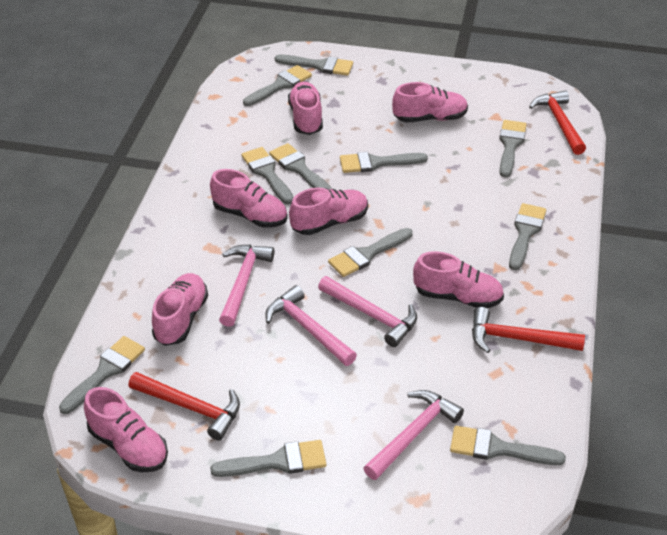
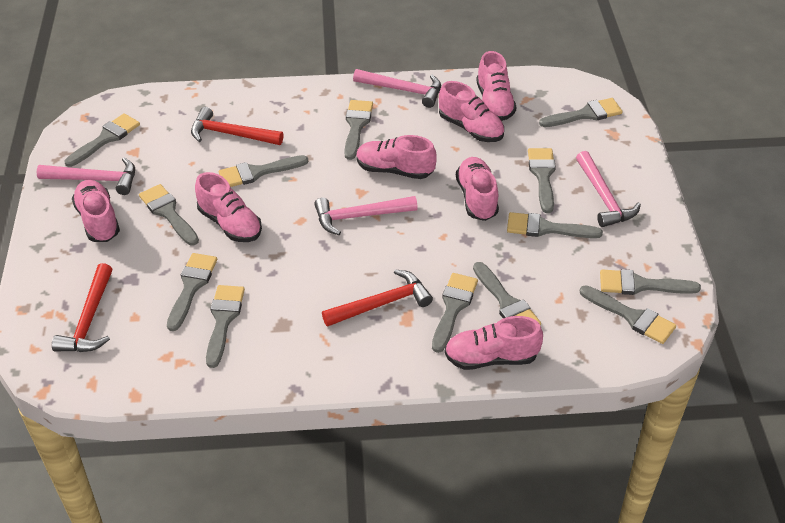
grey brush: [59,336,145,414] [210,440,326,477] [241,147,294,204] [243,65,312,106] [269,143,332,189] [275,55,353,76] [328,228,413,277] [340,152,428,173] [450,426,566,465] [499,120,527,178] [509,203,546,270] = 11 -> [65,113,140,167] [139,184,199,246] [167,253,217,331] [206,285,245,368] [219,155,308,187] [344,100,373,160] [432,273,478,353] [473,262,541,325] [507,212,603,238] [528,148,556,213] [539,98,623,127] [580,285,676,344] [600,269,701,295] = 13

